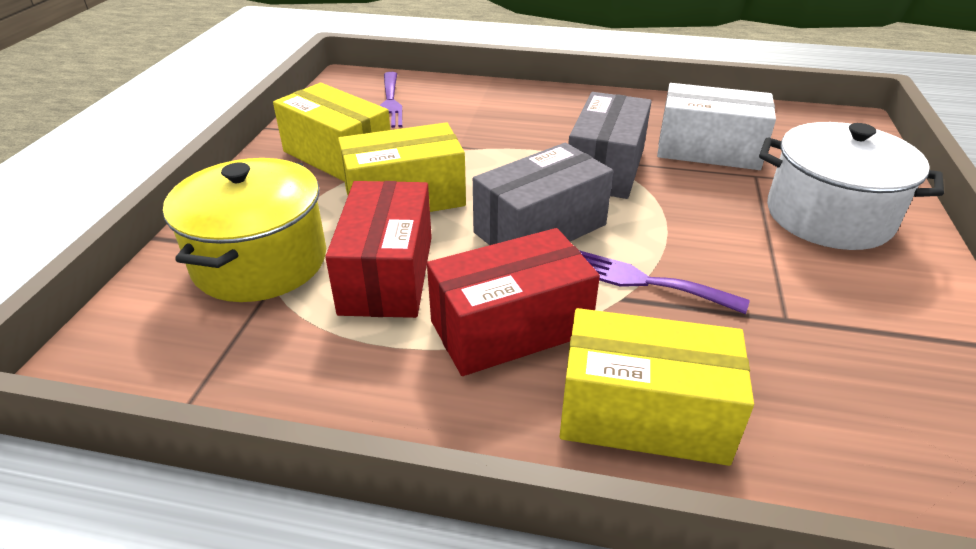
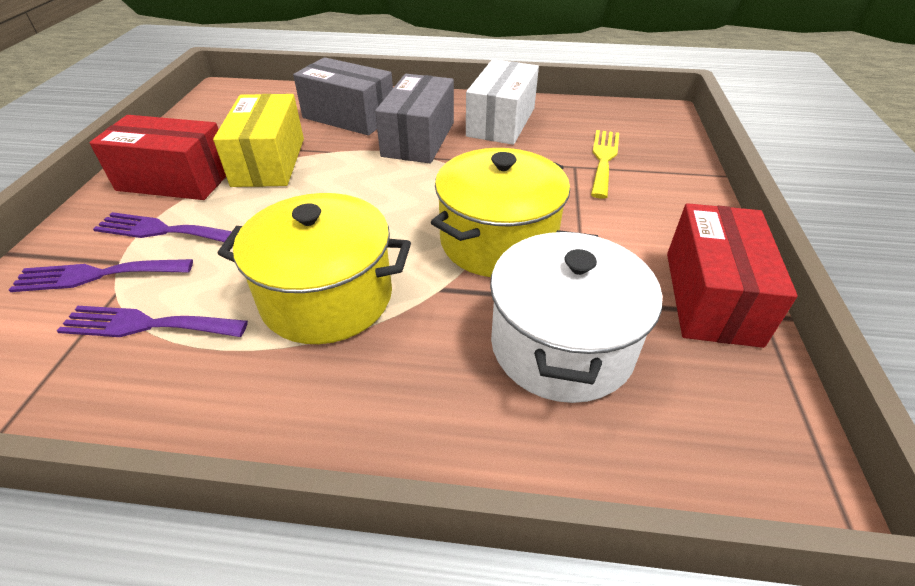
purple fork: [379,72,402,128] [579,250,750,314] = 2 -> [9,259,193,292] [57,306,248,337] [93,212,232,242] = 3
yellow box: [273,83,390,182] [338,122,466,212] [559,308,754,466] = 3 -> [213,94,304,187] = 1
yellow fork: none = 0 -> [591,130,619,199] = 1
yellow pot: [163,158,326,302] = 1 -> [217,193,411,344] [431,148,570,277] = 2

